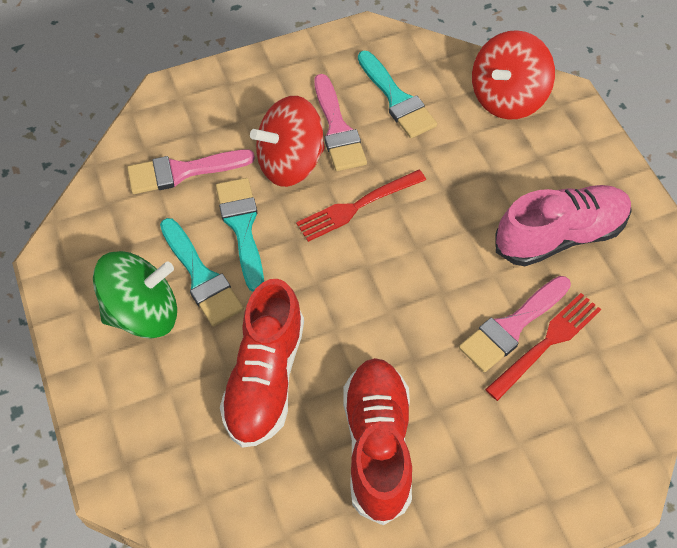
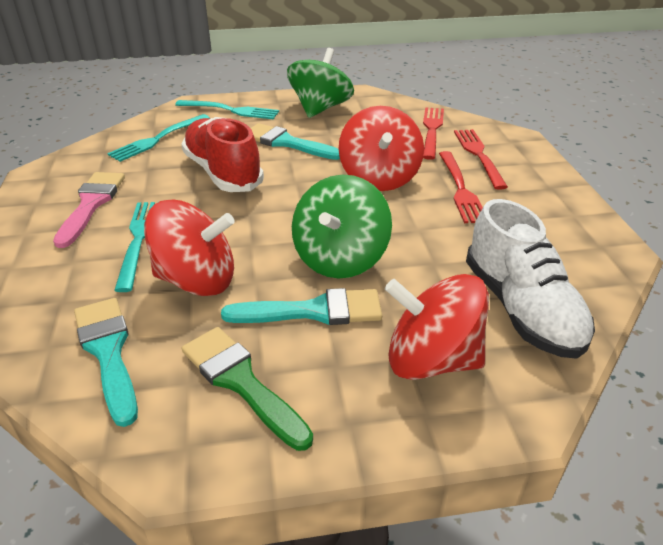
green brush: none = 0 -> [182,327,313,451] = 1
green spinning top: [93,251,177,339] = 1 -> [287,48,354,118] [292,175,392,278] = 2
pink brush: [127,150,255,194] [315,74,367,171] [459,276,571,372] = 3 -> [53,172,125,248] = 1
pink shoe: [495,185,632,266] = 1 -> none = 0
red fork: [296,170,426,242] [485,293,601,401] = 2 -> [423,107,444,160] [439,151,483,223] [454,129,508,190] = 3
red shoe: [220,279,304,448] [343,358,412,525] = 2 -> [181,117,264,192] = 1
red spinning top: [250,96,325,187] [472,30,555,119] = 2 -> [144,200,235,296] [338,106,424,191] [385,274,489,380] = 3
turquoise fork: none = 0 -> [107,114,210,162] [114,202,155,292] [175,100,279,119] = 3
white shoe: none = 0 -> [466,199,595,359] = 1

